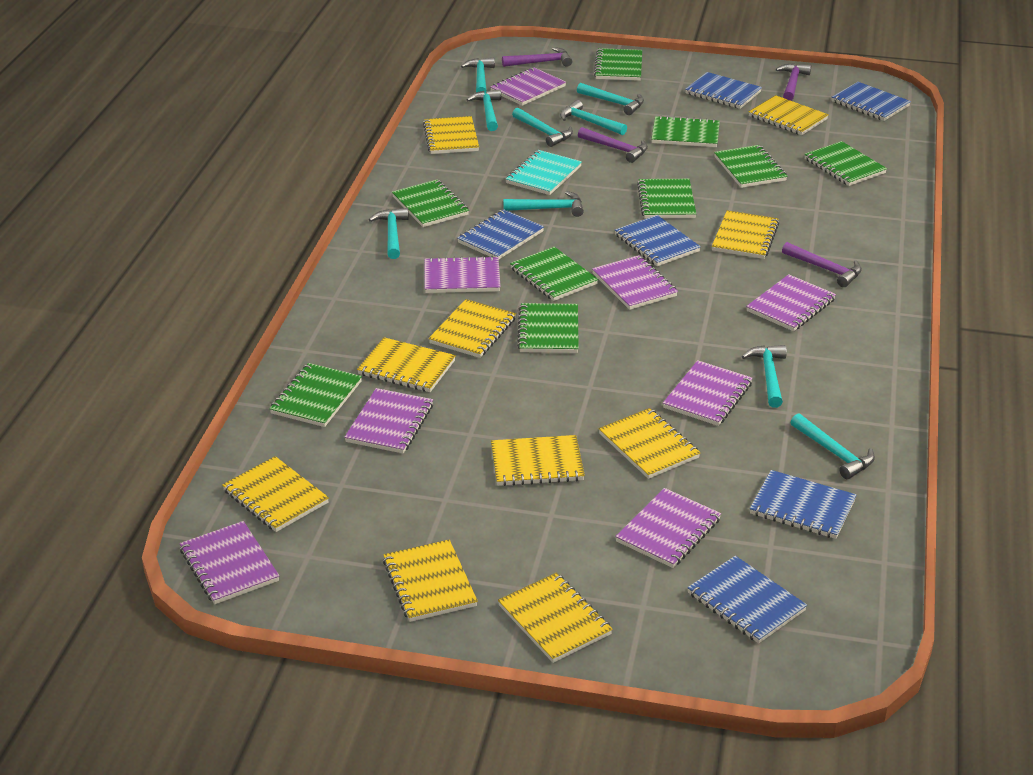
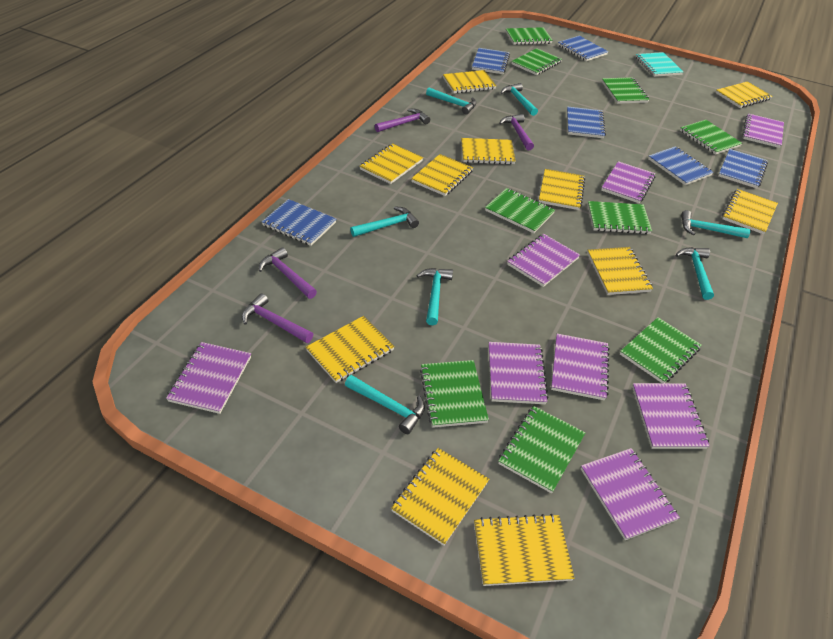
turquoise hammer: [369,208,409,259] [461,58,495,93] [466,90,501,131] [503,191,584,217] [512,108,573,147] [560,100,627,135] [577,83,644,115] [742,345,787,408] [791,413,875,479] = 9 -> [345,375,425,434] [350,206,419,237] [416,268,453,325] [426,87,477,114] [501,83,538,116] [676,247,714,300] [681,210,750,238] = 7
yellow notebook: [222,456,329,532] [357,337,456,392] [383,540,478,622] [423,116,479,154] [429,299,516,358] [491,435,585,486] [498,573,613,663] [599,408,700,479] [712,210,779,259] [749,95,829,135] = 10 -> [306,316,395,383] [360,143,423,184] [391,448,489,546] [411,154,473,196] [443,70,496,93] [461,138,516,164] [474,514,575,586] [539,169,585,210] [587,247,653,295] [716,81,772,108] [722,189,778,234] = 11

